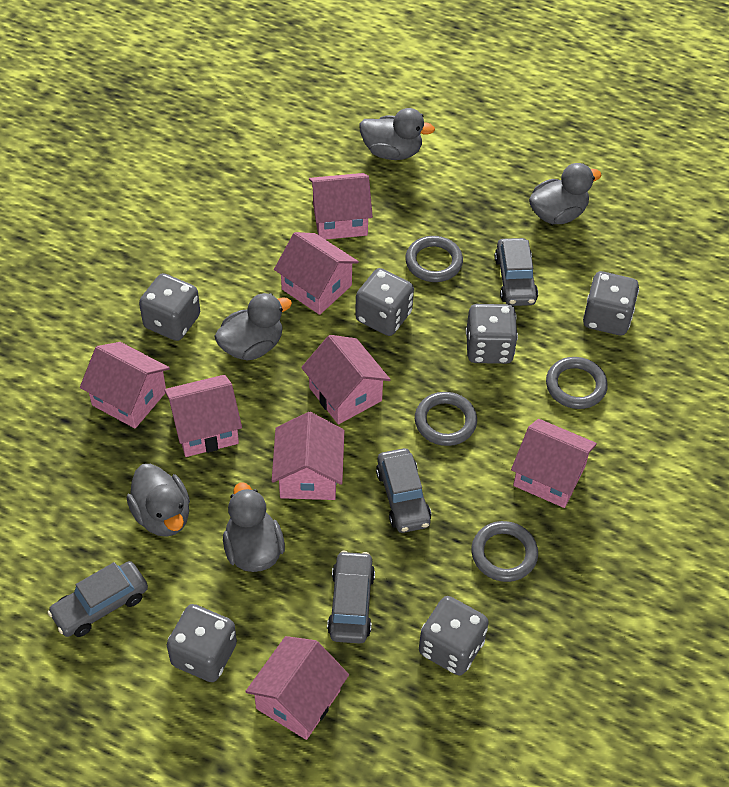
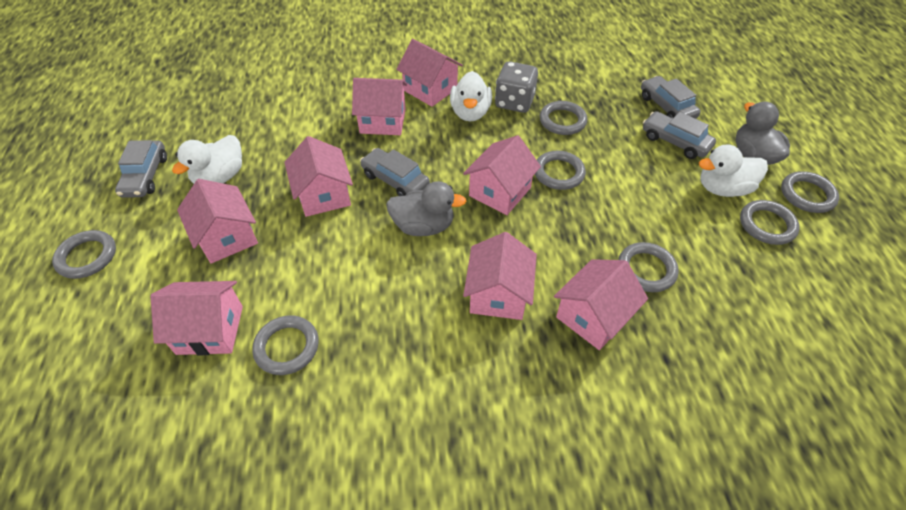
grey dice: [139,273,200,341] [167,604,237,682] [355,268,414,336] [419,596,489,676] [466,304,518,364] [583,271,639,335] = 6 -> [495,61,538,113] = 1
grey duck: [126,464,190,537] [214,293,292,360] [223,482,285,572] [359,108,435,160] [529,163,601,224] = 5 -> [386,181,466,236] [735,102,790,165] = 2
grey ring: [405,236,463,282] [415,392,477,446] [471,521,538,582] [546,357,608,409] = 4 -> [52,230,116,279] [252,315,319,375] [535,151,586,190] [540,101,587,135] [618,242,679,292] [740,200,800,245] [781,171,839,213] = 7
white duck: none = 0 -> [172,135,242,184] [450,71,492,121] [699,145,768,197] = 3

